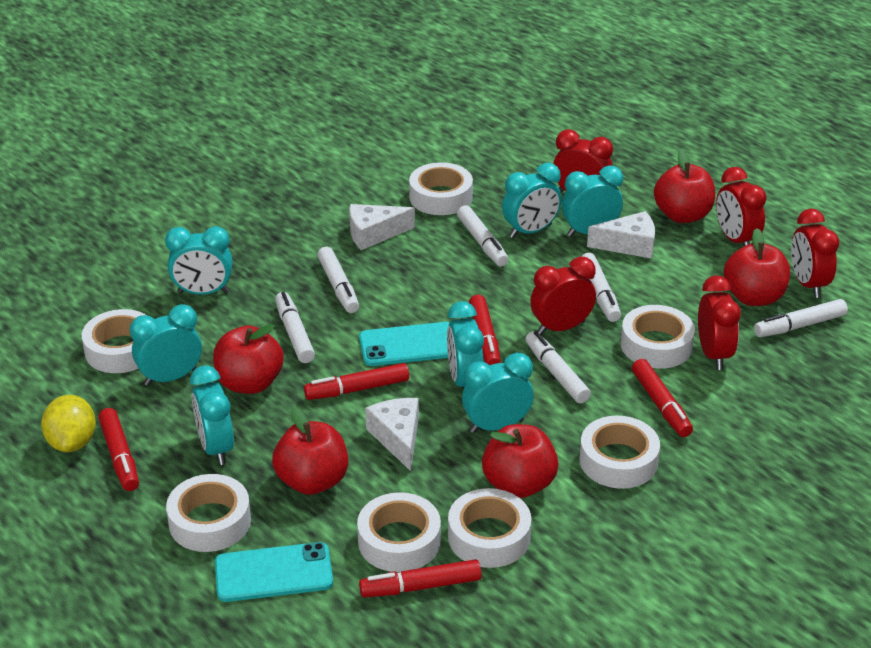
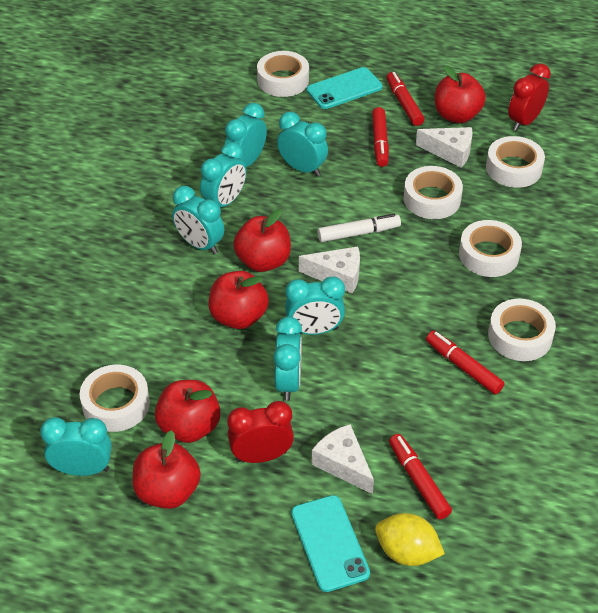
red clock: [530,257,596,335] [553,130,613,192] [698,275,741,370] [716,167,767,246] [791,209,839,298] = 5 -> [227,401,294,463] [508,63,551,131] = 2
red marker: [98,408,139,491] [304,363,409,400] [359,559,481,597] [469,295,501,365] [632,359,693,437] = 5 -> [372,107,389,167] [387,72,425,126] [389,434,452,519] [426,331,505,394] = 4
white marker: [275,292,315,363] [317,247,359,313] [457,205,509,267] [526,331,591,404] [581,253,621,322] [754,299,848,337] = 6 -> [317,214,401,242] = 1
white tape: [82,309,146,373] [166,474,251,552] [357,492,441,572] [409,162,473,215] [448,488,531,568] [580,416,660,489] [620,305,695,369] = 7 -> [80,365,150,432] [257,51,309,97] [404,166,463,219] [459,220,522,277] [486,136,545,188] [488,299,556,361] = 6

